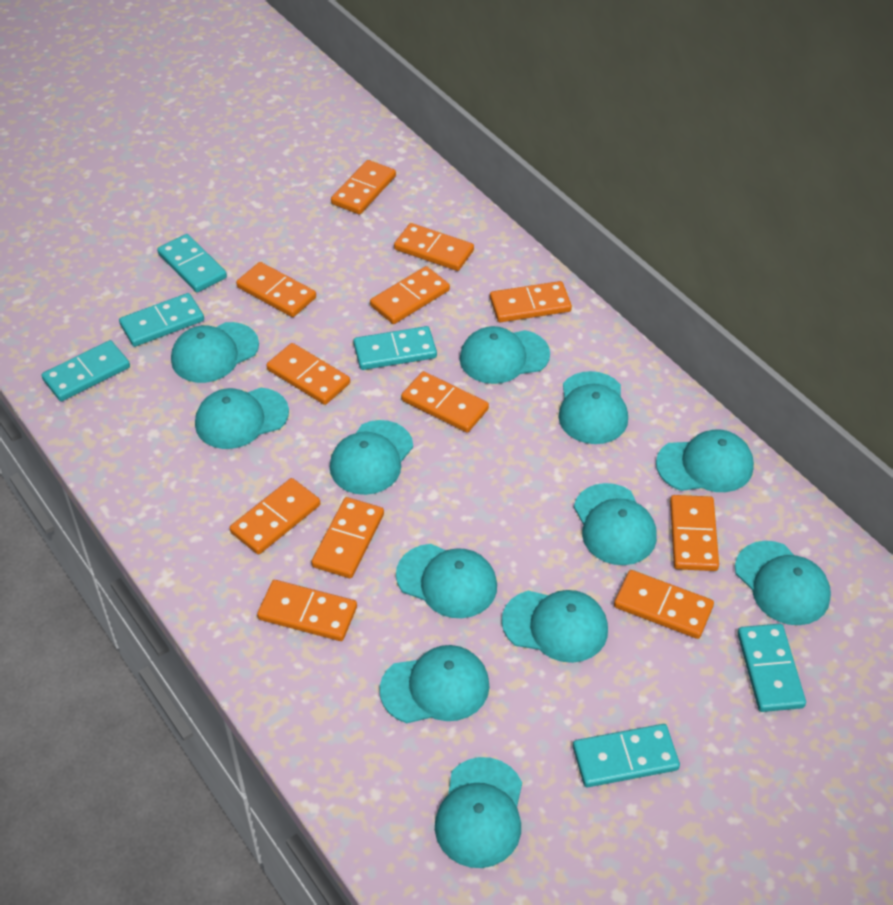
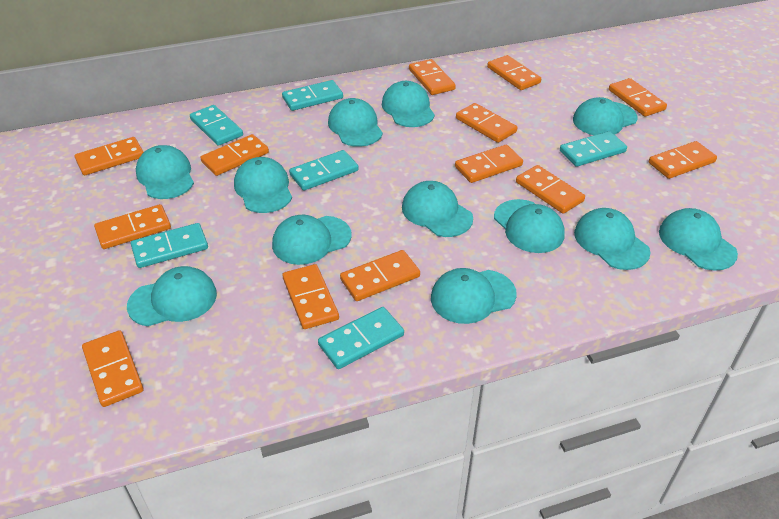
orange domino: [230,478,320,554] [236,262,316,317] [257,580,357,641] [267,343,350,405] [311,497,384,578] [331,160,396,214] [370,266,450,324] [394,223,474,271] [401,371,489,433] [490,281,572,322] [614,570,714,639] [670,495,719,571] = 12 -> [75,137,143,175] [82,330,143,407] [94,204,171,249] [201,134,269,176] [282,264,339,329] [340,250,420,301] [409,59,456,95] [455,145,523,183] [456,103,517,143] [487,55,541,90] [516,165,585,214] [609,78,667,117] [649,141,717,179] = 13

